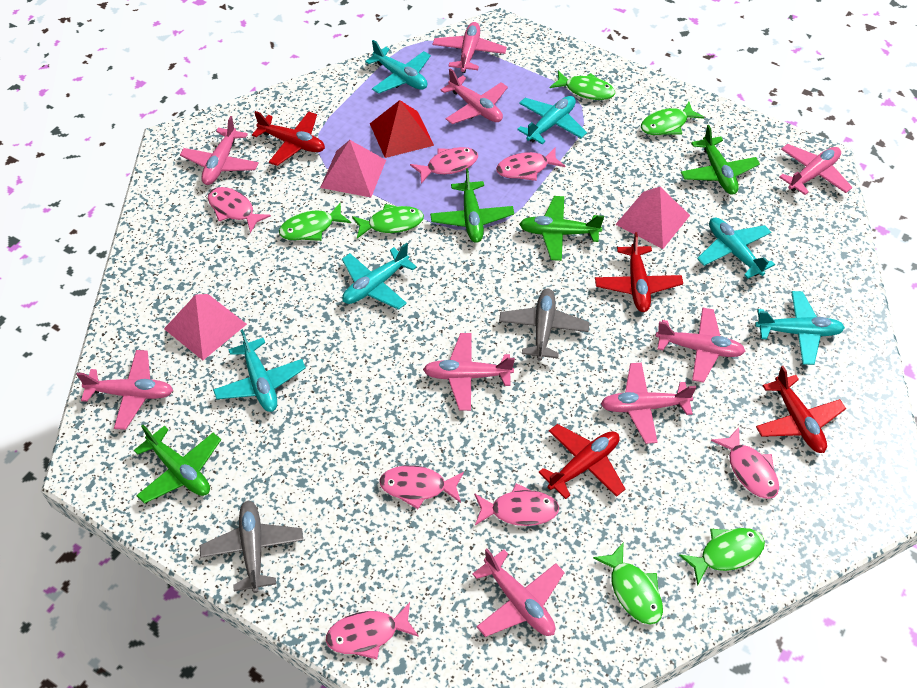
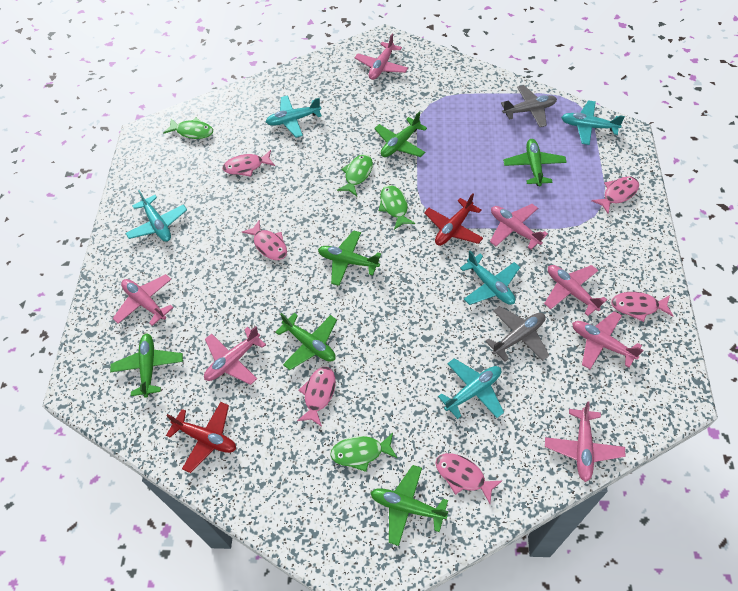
green fish: [279,203,351,241] [352,204,424,238] [550,70,615,100] [593,543,663,625] [641,101,704,135] [679,528,765,585] = 6 -> [163,118,213,139] [330,433,397,472] [337,154,373,196] [379,185,415,230] = 4
green plane: [134,425,221,504] [430,168,514,243] [519,196,604,261] [681,125,760,195] = 4 -> [110,333,183,398] [275,313,337,370] [318,230,381,286] [371,465,448,546] [374,112,427,157] [503,139,567,187] = 6
pink fish: [208,187,271,233] [326,602,419,659] [379,465,464,509] [410,147,478,184] [474,483,559,526] [496,148,565,181] [711,427,779,499] = 7 -> [223,150,275,177] [242,220,287,260] [297,367,336,427] [435,453,503,504] [591,177,639,214] [611,292,673,322] = 6
pink plane: [76,350,173,430] [180,116,259,185] [423,333,515,411] [433,22,507,73] [441,68,508,124] [472,549,565,637] [601,363,696,444] [656,308,745,383] [779,144,852,195] = 9 -> [112,274,174,326] [204,326,266,385] [355,34,408,80] [490,204,548,250] [544,265,607,316] [545,401,625,482] [572,311,643,369] = 7
pink pyramid: [164,294,247,360] [320,140,386,197] [615,187,690,249] = 3 -> none = 0
red plane: [252,111,325,166] [539,424,625,499] [595,232,683,312] [756,366,846,453] = 4 -> [166,402,236,473] [424,193,483,246] = 2
red pyramid: [370,100,434,158] = 1 -> none = 0
turquoise plane: [213,329,306,412] [342,243,417,310] [365,40,431,94] [517,96,587,144] [697,218,775,279] [755,291,845,365] = 6 -> [126,190,187,242] [266,95,322,138] [438,358,504,419] [460,251,520,305] [561,100,625,145] = 5

